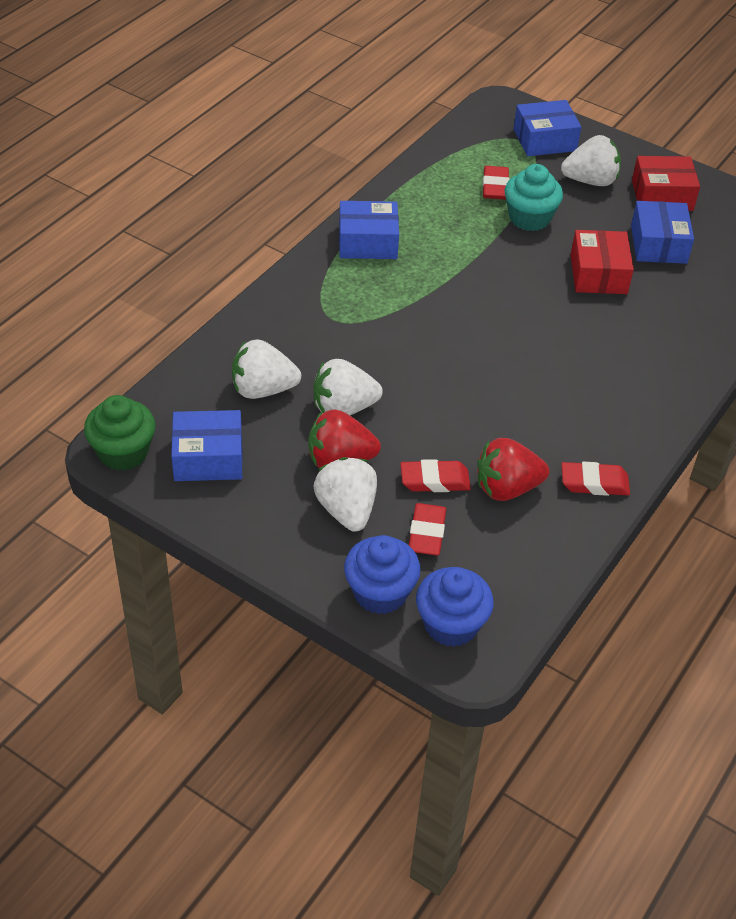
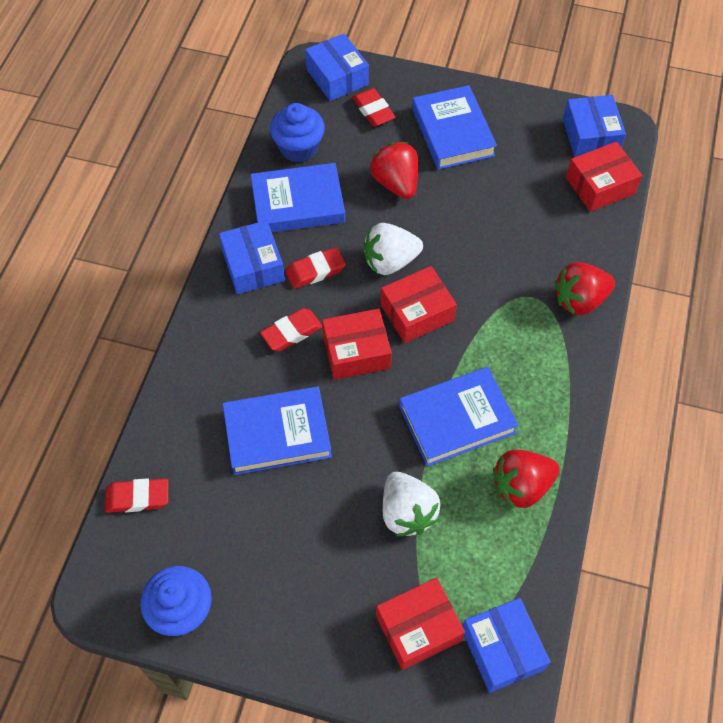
blue book: none = 0 -> [223,387,332,475] [251,163,345,232] [399,367,519,467] [412,85,497,170] = 4
green cupcake: [84,395,155,471] = 1 -> none = 0
red box: [571,230,634,294] [632,156,700,211] = 2 -> [322,309,392,380] [376,578,465,670] [381,266,457,343] [566,142,642,212] = 4
red strawberry: [308,409,381,468] [477,438,549,501] = 2 -> [370,142,418,199] [493,450,560,508] [555,262,615,315] = 3
turquoise cupcake: [505,164,563,231] = 1 -> none = 0
white strawberry: [232,339,301,399] [314,359,383,415] [314,457,377,532] [561,135,621,186] = 4 -> [364,223,423,275] [383,472,441,536] = 2

